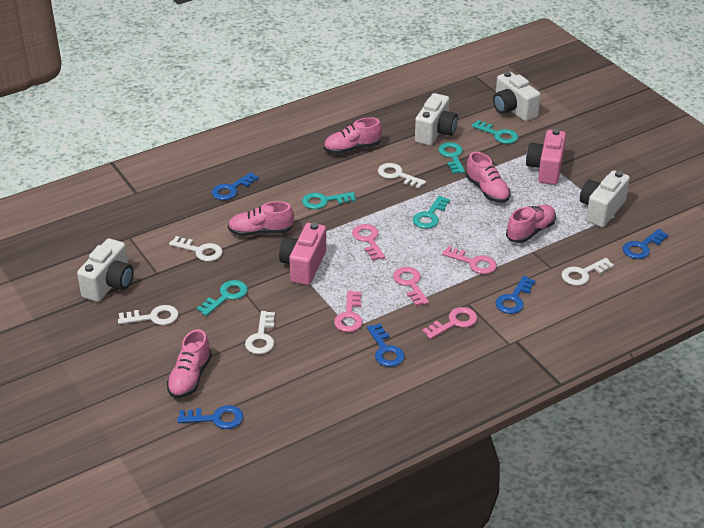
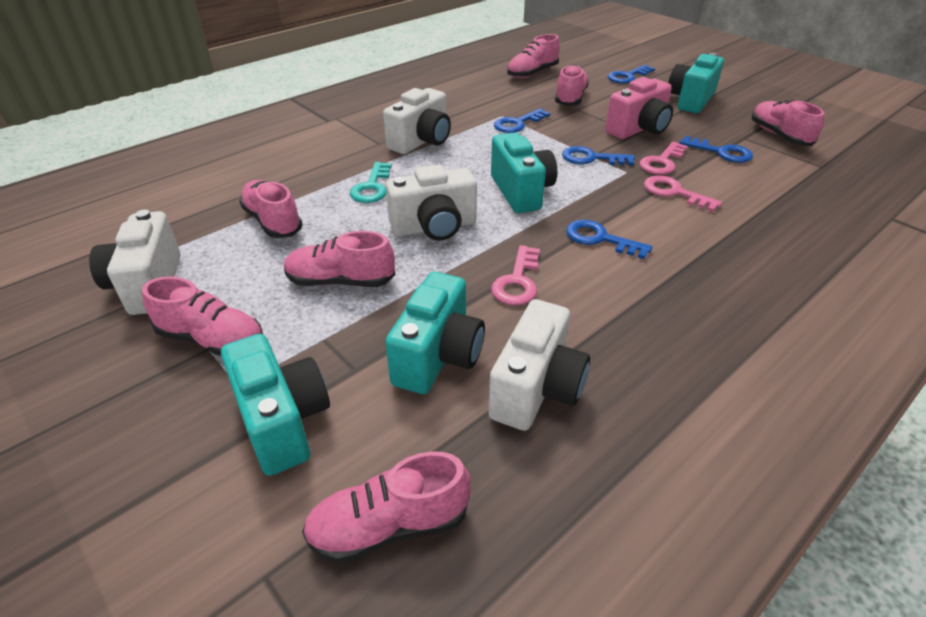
pink camera: [279,223,326,285] [526,129,566,185] = 2 -> [605,77,673,139] = 1
pink key: [334,290,363,332] [352,224,385,261] [393,267,429,306] [422,307,477,339] [442,246,497,274] = 5 -> [491,245,540,305] [640,142,688,175] [644,176,722,212] = 3
pink shoe: [167,329,212,398] [228,201,294,236] [324,117,382,154] [466,152,511,203] [506,204,556,243] = 5 -> [142,277,263,356] [239,180,303,238] [284,231,395,287] [302,451,471,563] [507,34,560,78] [555,65,589,106] [752,99,825,146] = 7
turquoise camera: none = 0 -> [221,334,330,476] [385,272,485,394] [491,132,557,213] [668,52,724,113] = 4
turquoise key: [197,280,248,316] [302,192,356,209] [413,196,450,229] [438,142,465,174] [471,120,518,144] = 5 -> [350,162,392,203] = 1
white key: [118,305,179,325] [169,236,223,261] [245,311,275,354] [378,163,426,189] [562,258,614,286] = 5 -> none = 0

